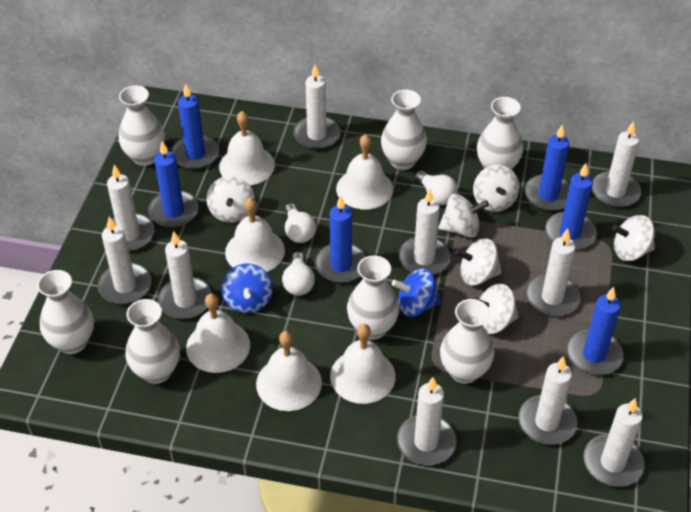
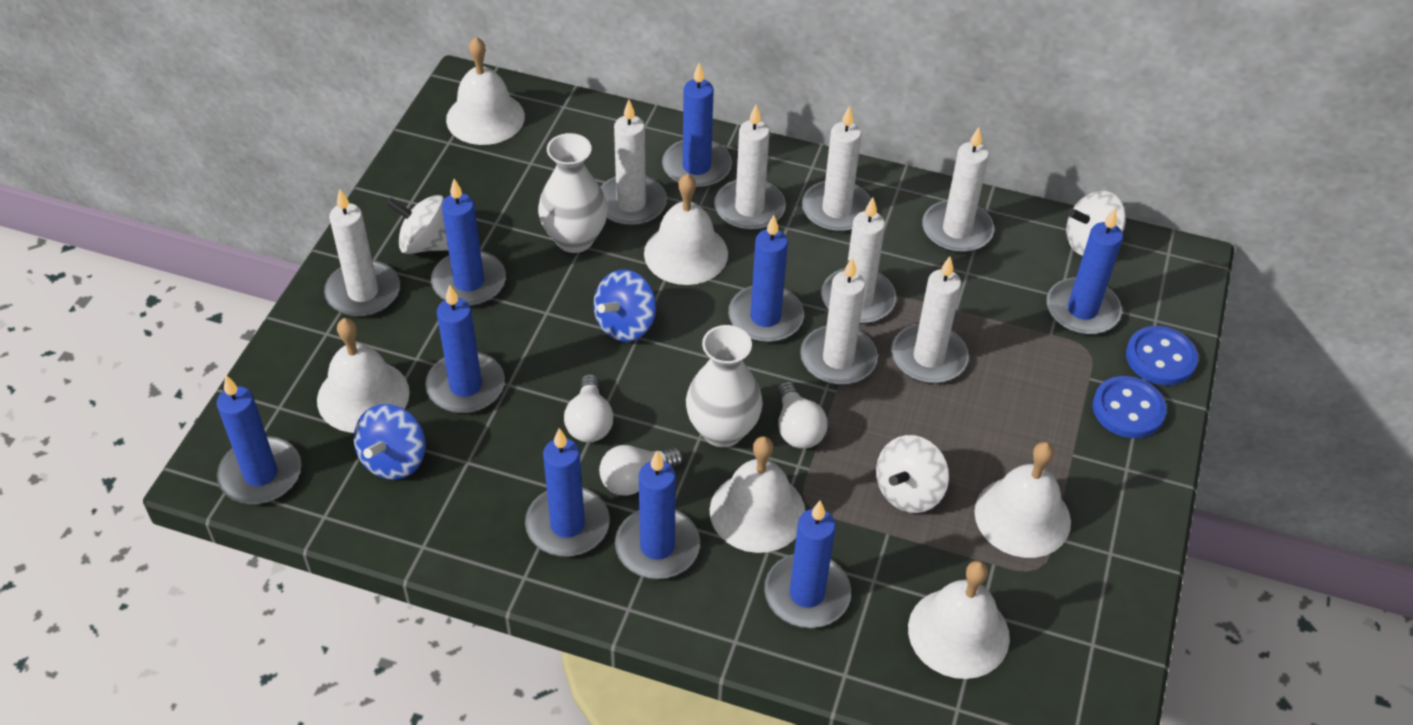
blue button: none = 0 -> [1093,376,1167,438] [1126,326,1198,385] = 2
blue candle: [148,141,199,228] [171,83,219,169] [315,196,366,283] [524,124,570,211] [545,163,597,250] [567,287,624,375] = 6 -> [217,375,301,504] [425,285,505,413] [431,179,506,306] [525,428,610,556] [615,451,700,579] [662,63,732,189] [728,215,804,343] [764,500,851,628] [1046,209,1123,335] = 9
white candle: [98,217,151,304] [104,165,155,252] [158,231,212,319] [293,65,340,149] [397,377,456,465] [398,189,451,275] [518,356,577,445] [526,228,580,316] [583,398,645,487] [592,121,641,208] = 10 -> [324,189,400,317] [600,100,667,226] [714,105,786,231] [800,257,878,385] [802,106,871,232] [821,197,896,324] [891,257,969,384] [922,127,994,253] = 8
white spinning top: [206,176,254,223] [438,194,489,237] [455,239,502,286] [472,284,519,334] [473,165,519,212] [612,215,655,261] = 6 -> [386,195,448,254] [876,435,949,513] [1066,191,1126,256] = 3
white vase: [37,270,94,354] [118,86,165,166] [125,299,180,384] [347,255,399,340] [381,90,427,170] [440,299,494,384] [477,97,523,170] = 7 -> [538,133,608,253] [686,325,763,447] = 2

